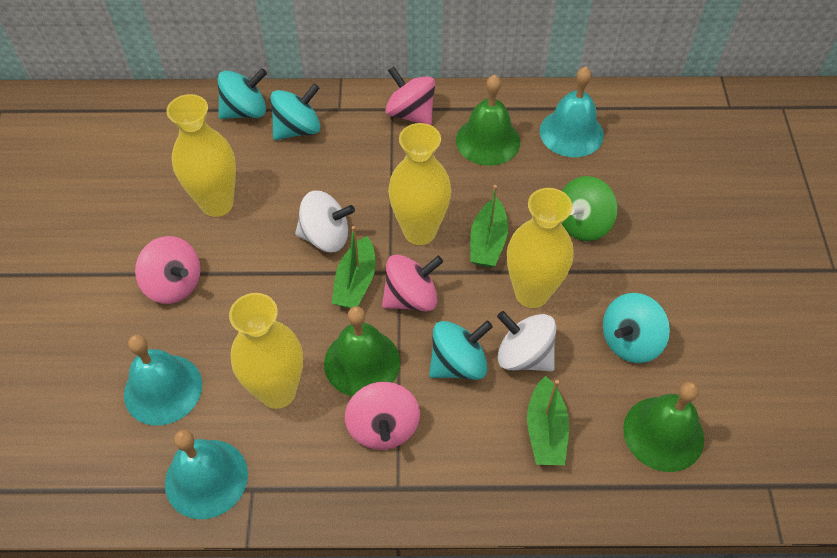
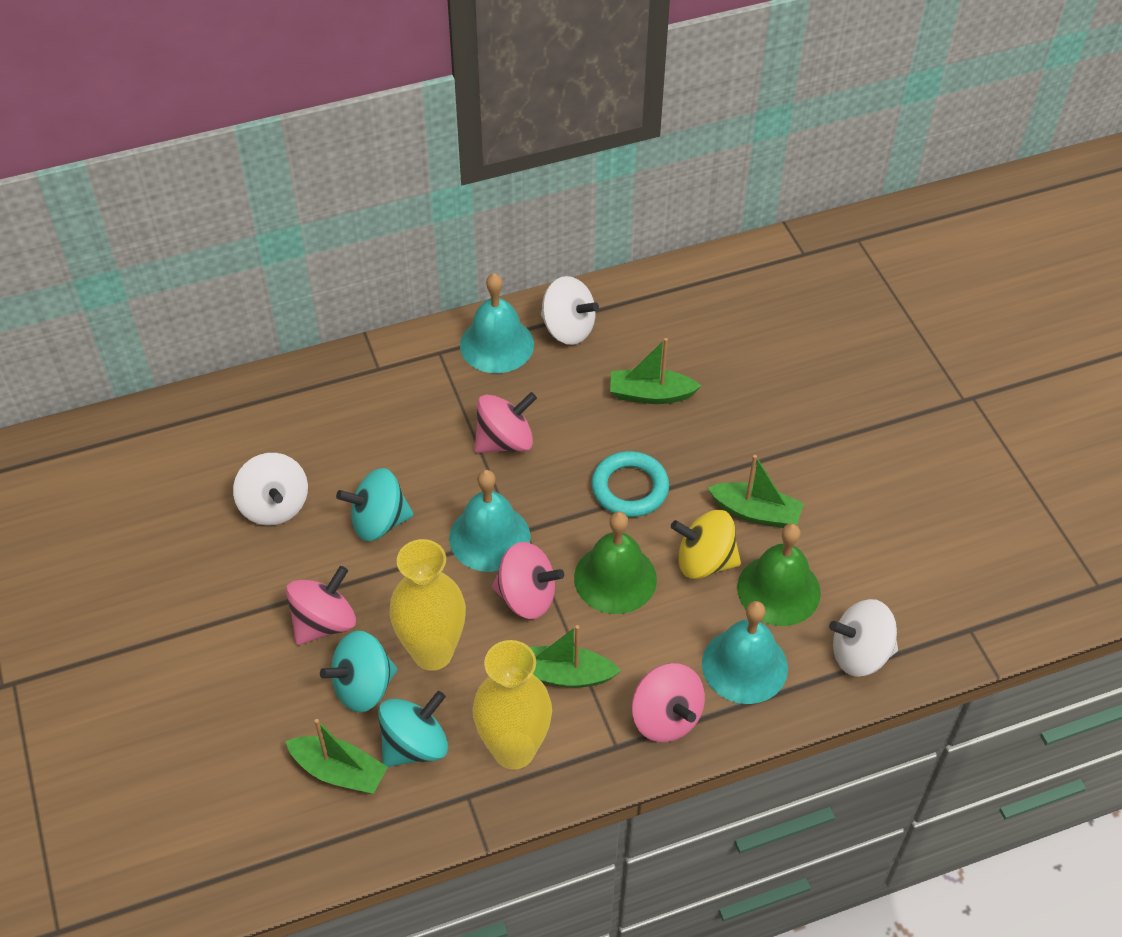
green bell: [324,306,400,397] [456,75,520,166] [623,382,704,472] = 3 -> [574,512,657,614] [737,524,821,626] = 2
green boat: [332,226,375,308] [470,185,508,268] [527,376,569,465] = 3 -> [286,719,388,794] [530,625,621,688] [610,338,701,404] [708,455,804,528] = 4
green spinning top: [562,176,618,241] = 1 -> none = 0
turquoise ring: none = 0 -> [591,451,669,517] = 1
turquoise spinning top: [217,68,267,119] [270,84,321,140] [429,321,493,380] [603,293,670,363] = 4 -> [320,631,397,712] [336,468,414,541] [378,691,448,767] = 3
white spinning top: [295,191,355,252] [497,311,556,372] = 2 -> [233,453,308,526] [541,276,599,345] [829,599,898,677] = 3
yellow spinning top: none = 0 -> [671,510,741,579] = 1
yellow vase: [166,94,236,217] [229,293,303,409] [388,123,451,245] [507,188,573,308] = 4 -> [389,539,466,671] [473,640,552,770] = 2

